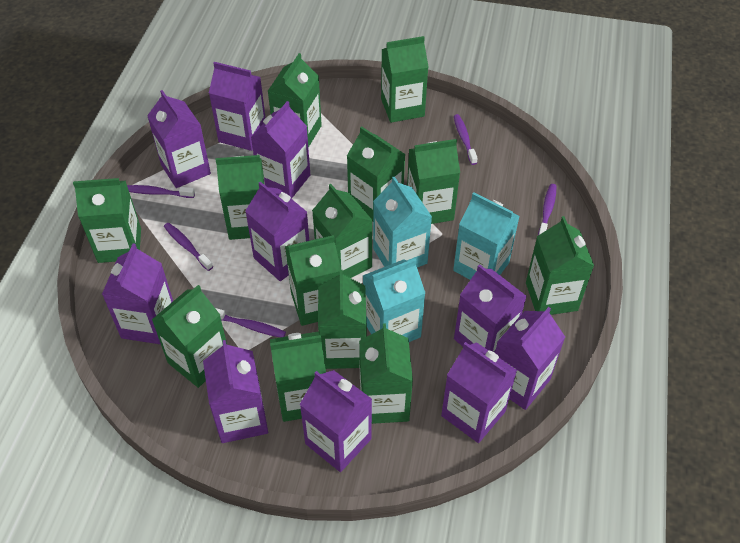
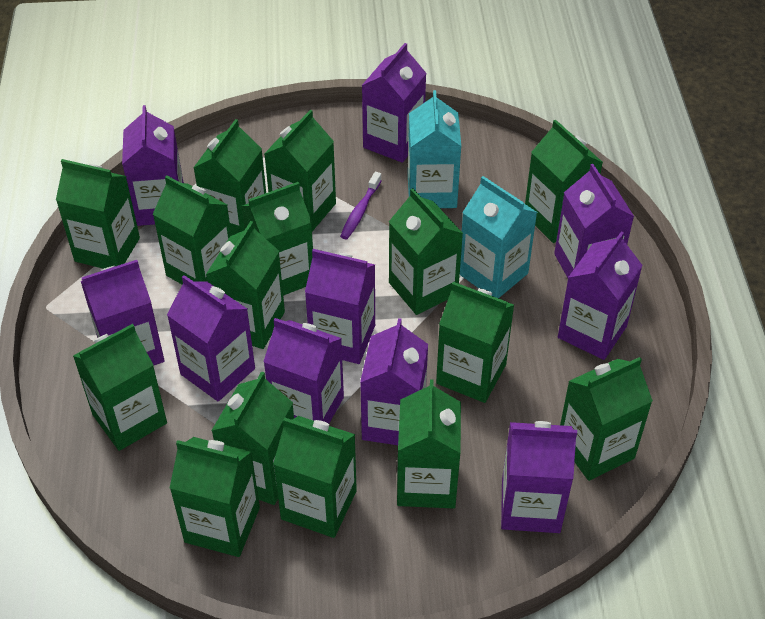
green carton: [73,178,141,263] [152,285,227,388] [216,155,265,240] [268,53,322,148] [270,332,326,422] [285,235,341,326] [312,184,373,278] [318,270,367,369] [347,126,406,220] [359,323,413,424] [381,36,428,123] [407,139,460,224] [526,216,594,315] = 13 -> [56,159,140,269] [73,324,167,451] [153,176,232,284] [170,437,260,557] [193,119,266,235] [206,221,285,349] [211,371,294,505] [241,182,313,296] [264,110,336,232] [273,416,357,538] [389,188,463,315] [397,379,461,508] [436,282,514,403] [525,120,603,243] [560,357,653,481] = 15
purple toothbrush: [127,185,195,198] [164,223,213,271] [215,308,286,337] [454,114,478,165] [538,184,556,235] = 5 -> [340,172,382,239] = 1
turquoise carton: [363,259,425,342] [373,176,432,268] [453,192,520,280] = 3 -> [408,90,461,208] [460,176,537,298] = 2

